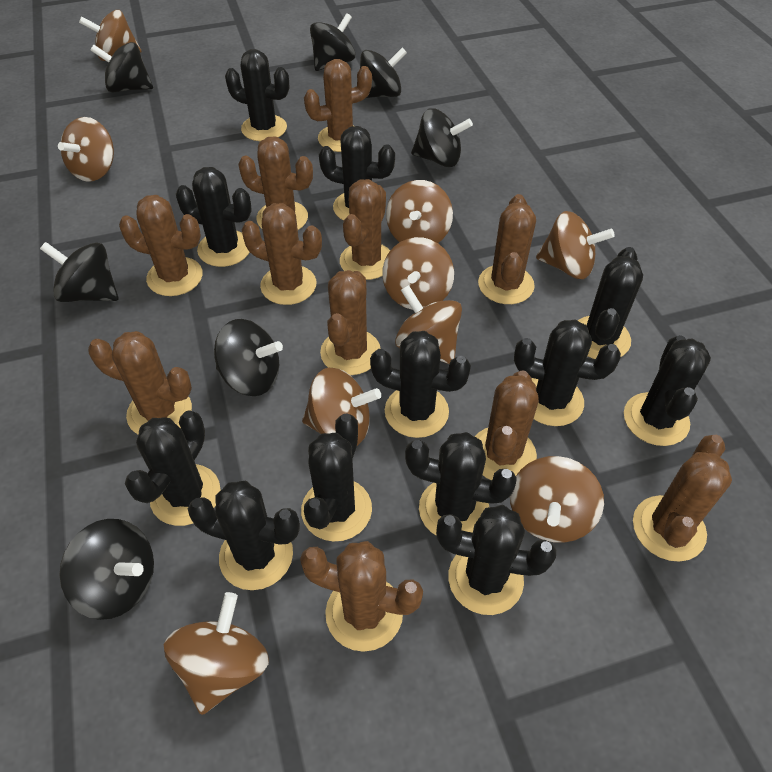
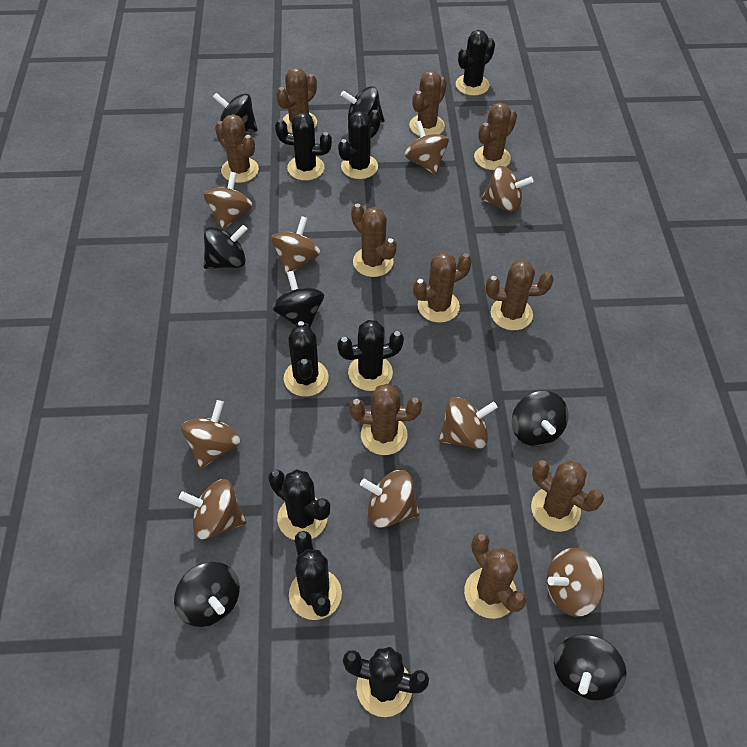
black cactus: [125,410,221,526] [176,167,252,267] [188,481,300,590] [225,49,289,141] [301,413,372,542] [319,126,395,220] [370,331,471,438] [405,432,517,536] [436,505,556,615] [514,320,621,426] [578,247,643,359] [624,335,711,446] = 12 -> [268,469,330,540] [275,112,332,181] [284,321,329,397] [289,531,342,620] [337,320,404,391] [338,110,381,179] [343,647,429,717] [456,30,495,96] = 8
brown cactus: [88,331,192,435] [119,195,203,296] [238,137,313,230] [241,203,322,305] [300,541,423,652] [304,59,372,152] [320,270,381,375] [340,179,390,280] [475,370,539,480] [478,194,536,304] [633,434,732,562] = 11 -> [215,114,259,183] [276,67,317,133] [349,384,422,455] [351,203,397,277] [409,70,447,136] [413,252,472,323] [464,533,527,619] [474,102,517,170] [486,260,553,330] [531,460,604,532] = 10

